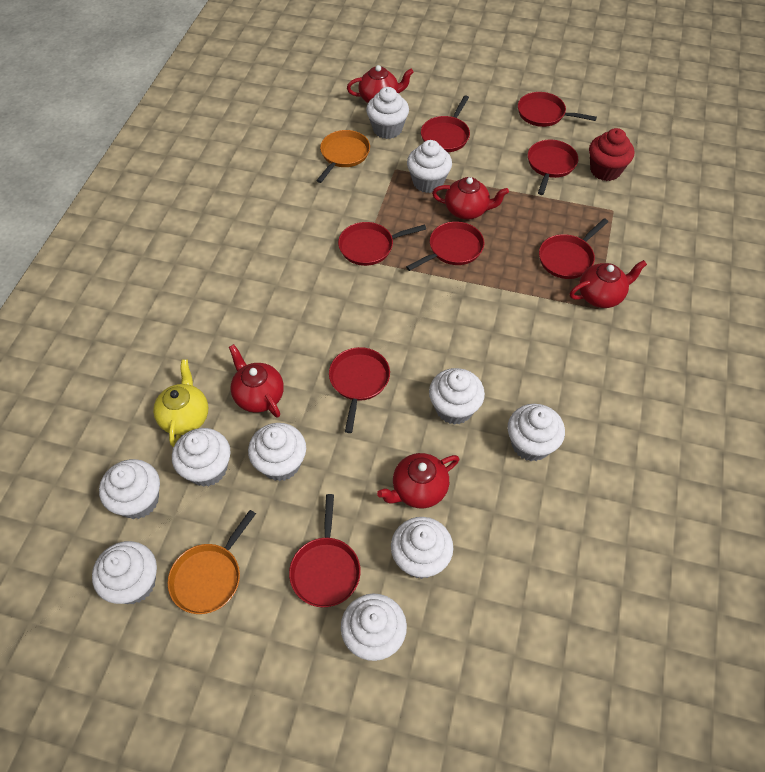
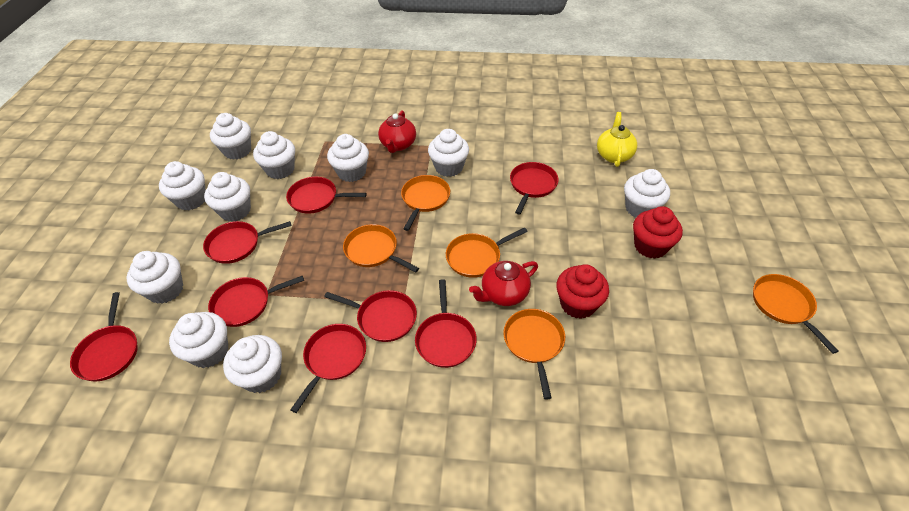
orange pan: [168,510,256,614] [316,130,370,183] = 2 -> [343,224,419,273] [401,175,450,231] [446,227,528,278] [503,309,565,400] [753,274,839,354] = 5
red cupcake: [589,128,634,181] = 1 -> [556,264,609,319] [633,206,683,259] = 2
red teapot: [229,344,284,418] [347,65,414,103] [377,453,459,508] [432,177,509,220] [570,260,647,308] = 5 -> [378,110,416,153] [469,261,538,306] = 2

